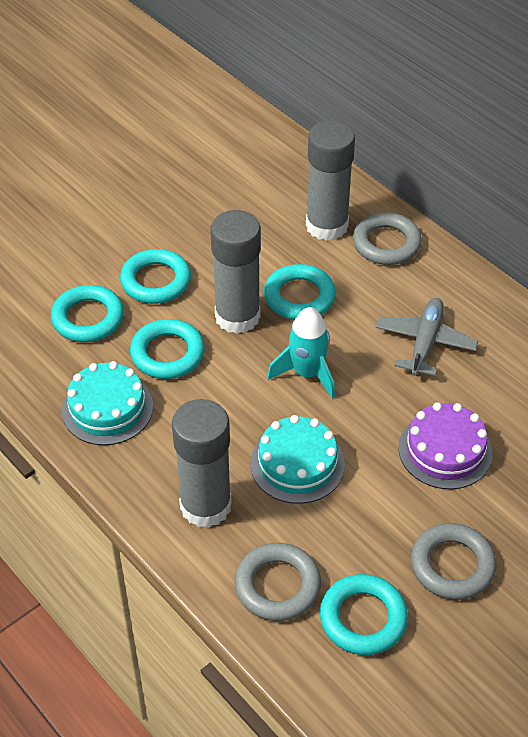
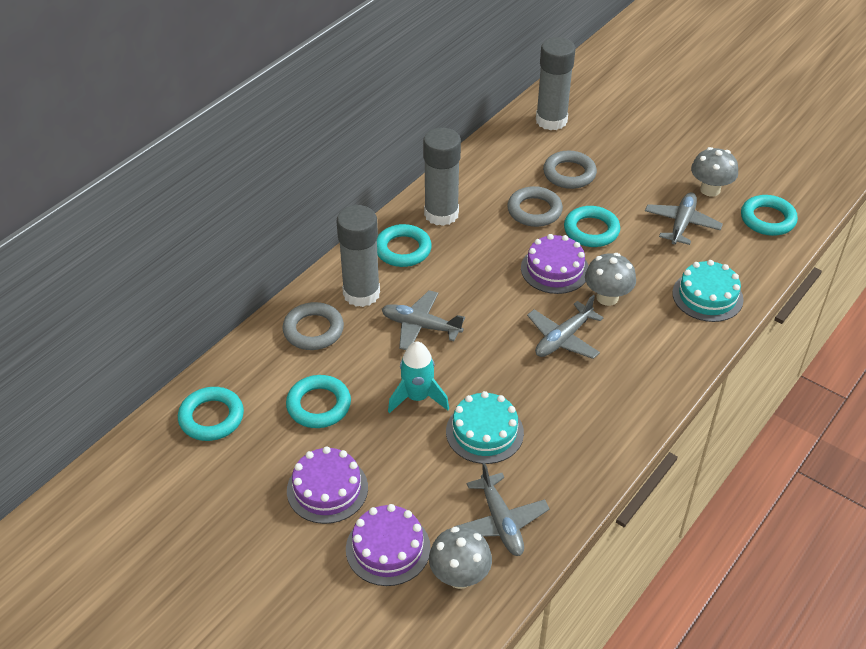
grey mushroom: none = 0 -> [429,527,492,589] [585,253,636,306] [691,147,738,197] = 3
grey plane: [376,298,478,376] = 1 -> [382,290,465,350] [454,463,550,556] [527,295,603,359] [645,192,723,245] = 4
purple cake: [399,402,493,489] = 1 -> [287,446,368,524] [346,504,431,586] [521,234,589,294] = 3

